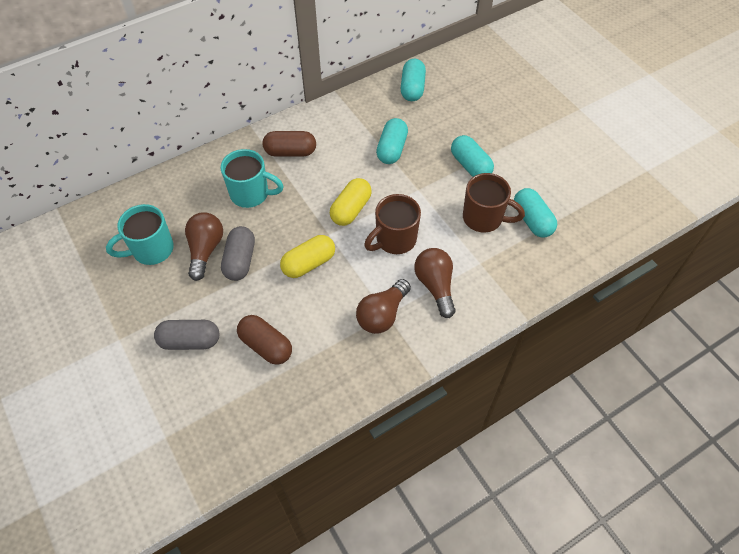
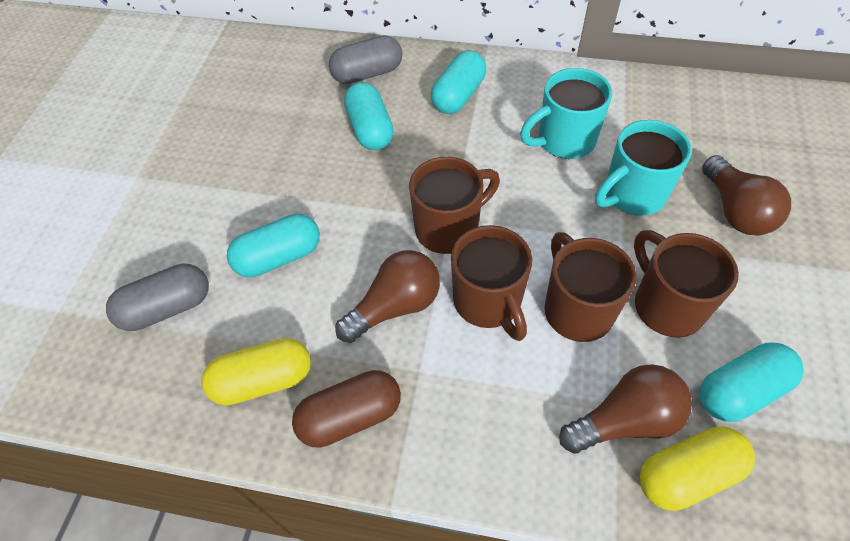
brown capsule: [237,315,292,365] [263,131,316,156] = 2 -> [292,370,401,448] = 1
brown mug: [364,194,421,254] [463,173,525,233] = 2 -> [409,157,500,254] [451,225,532,341] [544,232,636,342] [634,230,739,338] = 4

